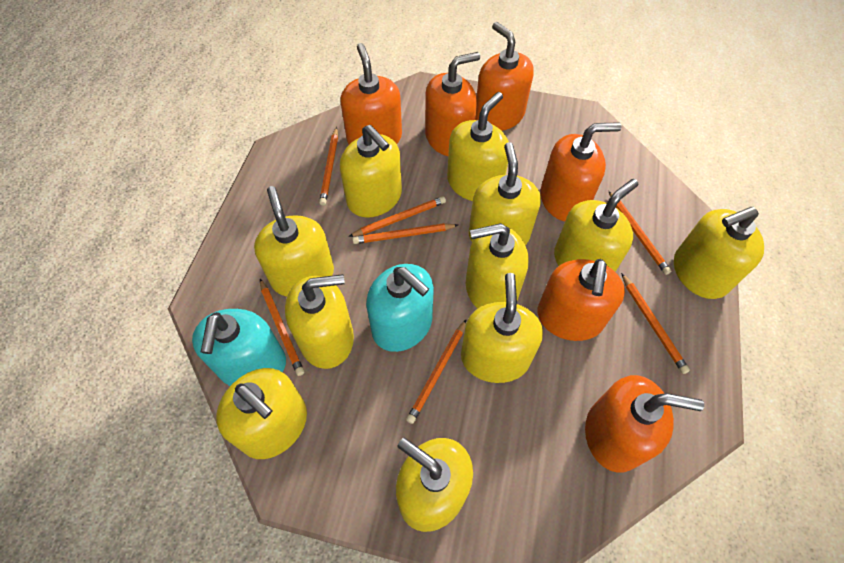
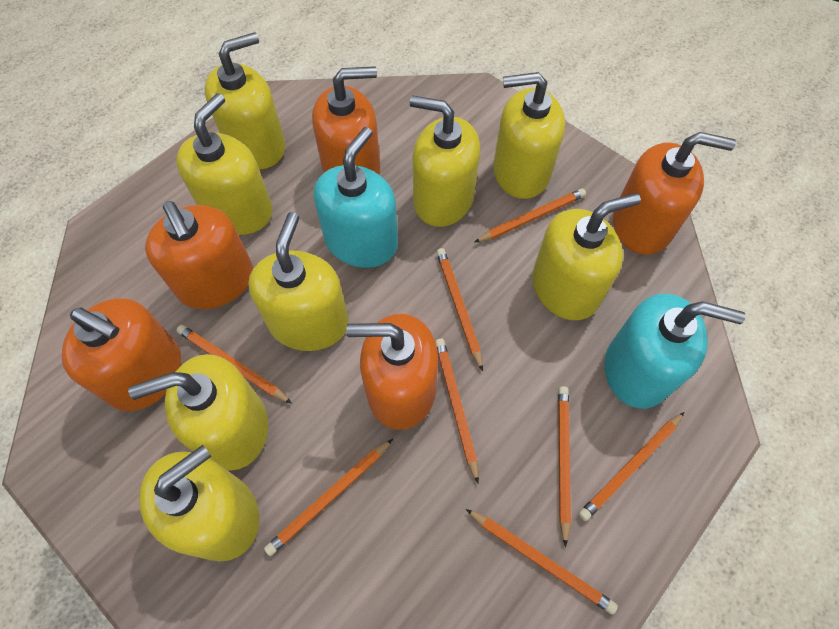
orange pencil: [260,279,304,376] [319,127,338,205] [348,196,446,237] [352,223,458,244] [406,320,466,424] [609,191,672,275] [621,273,690,374] = 7 -> [177,325,292,404] [264,439,393,556] [435,339,479,483] [436,248,483,371] [466,509,618,615] [475,189,586,242] [558,386,571,547] [578,412,685,521] = 8
orange soap dispenser: [340,43,402,144] [425,52,480,156] [475,22,534,131] [538,259,625,341] [540,122,622,221] [585,375,704,473] = 6 -> [62,298,181,411] [145,201,253,309] [312,66,380,175] [346,314,438,430] [613,132,736,255] = 5
yellow soap dispenser: [216,368,307,459] [254,186,334,297] [285,274,354,369] [340,125,402,217] [396,437,473,532] [447,92,509,201] [461,273,543,383] [466,223,528,309] [469,142,541,245] [554,179,638,272] [674,207,764,299] = 11 -> [128,354,268,471] [139,445,259,561] [176,93,273,235] [204,32,285,169] [248,212,349,351] [410,95,480,227] [493,72,565,199] [532,193,641,320] = 8

